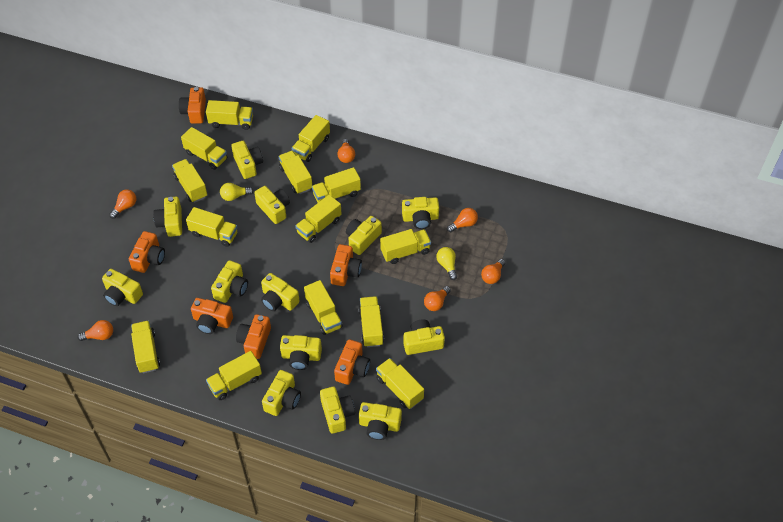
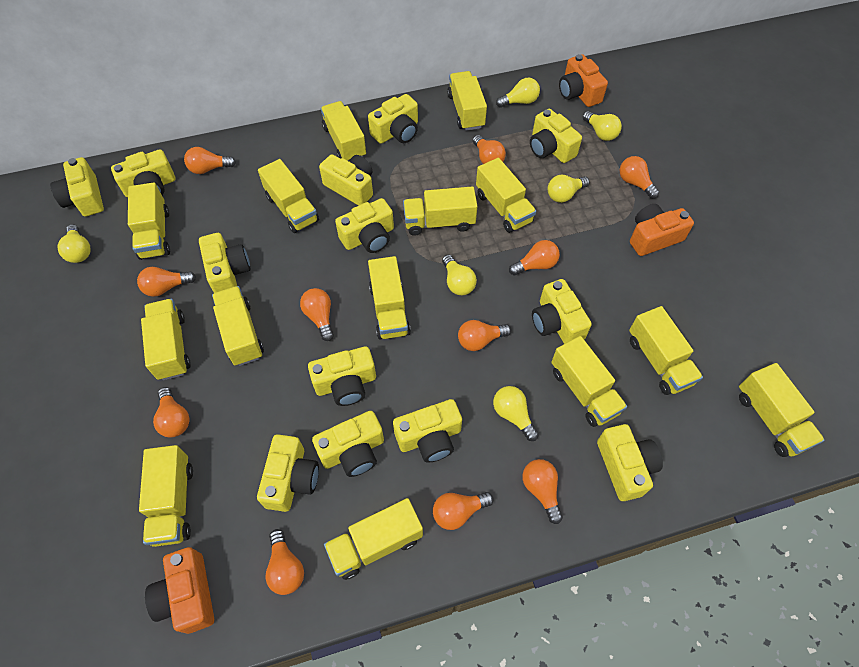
orange camera: [129,231,165,273] [179,87,206,124] [191,298,233,334] [236,314,271,359] [330,244,362,286] [334,339,370,385] = 6 -> [145,547,214,634] [559,54,608,107] [630,204,694,256] = 3
orange light bulb: [77,320,113,341] [109,189,137,219] [337,139,355,163] [424,286,451,311] [447,208,478,232] [481,259,505,284] = 6 -> [137,267,196,297] [153,387,190,437] [184,147,236,174] [266,529,304,595] [300,288,334,341] [433,492,494,530] [458,320,511,351] [473,135,506,164] [509,240,560,276] [522,459,563,524] [620,156,659,199] = 11
yellow light bulb: [220,183,254,201] [436,247,457,280] = 2 -> [57,224,91,263] [442,254,477,295] [493,386,539,441] [496,78,540,108] [548,175,590,203] [583,111,622,141] = 6

